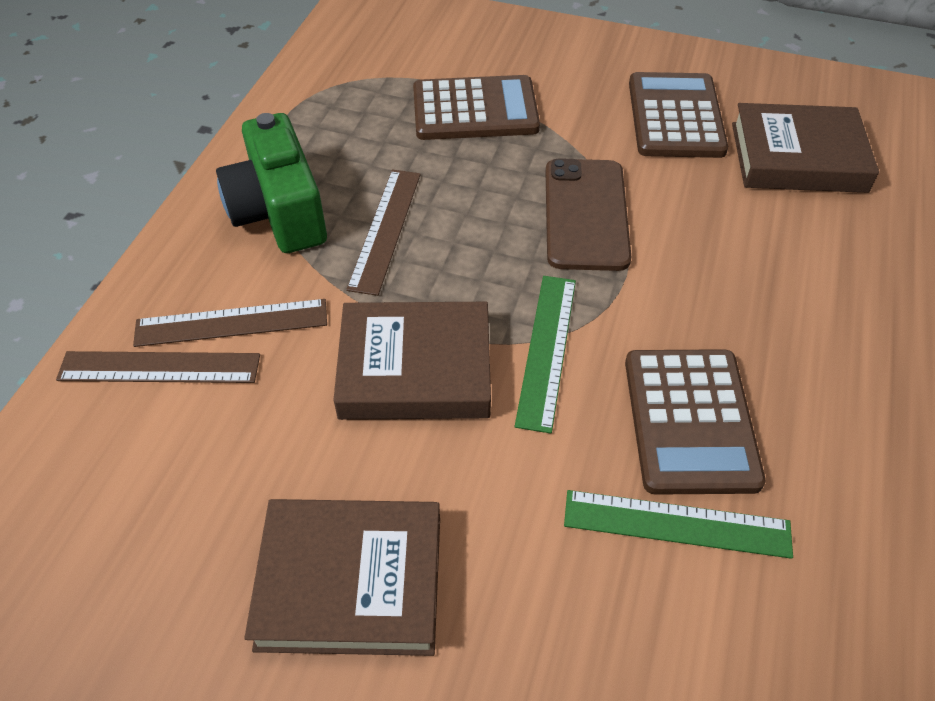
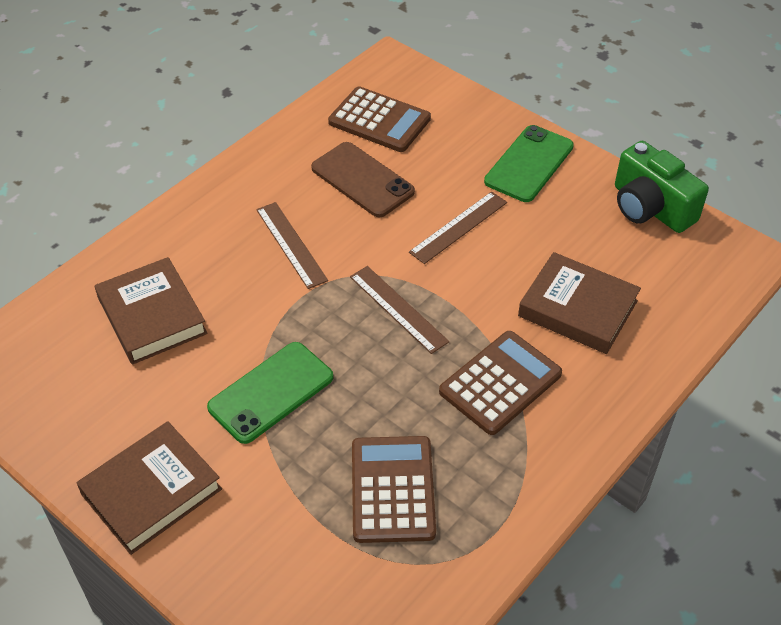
green phone: none = 0 -> [207,342,333,444] [484,125,574,202] = 2
green ruler: [515,276,576,434] [564,490,793,559] = 2 -> none = 0

